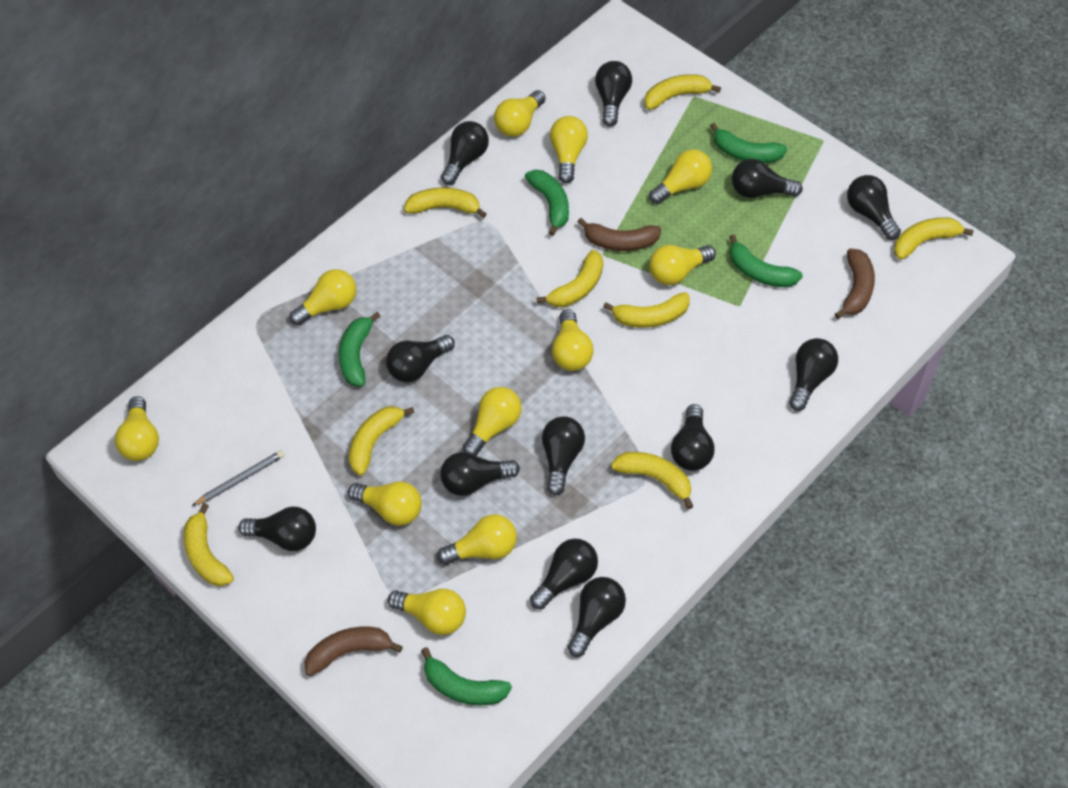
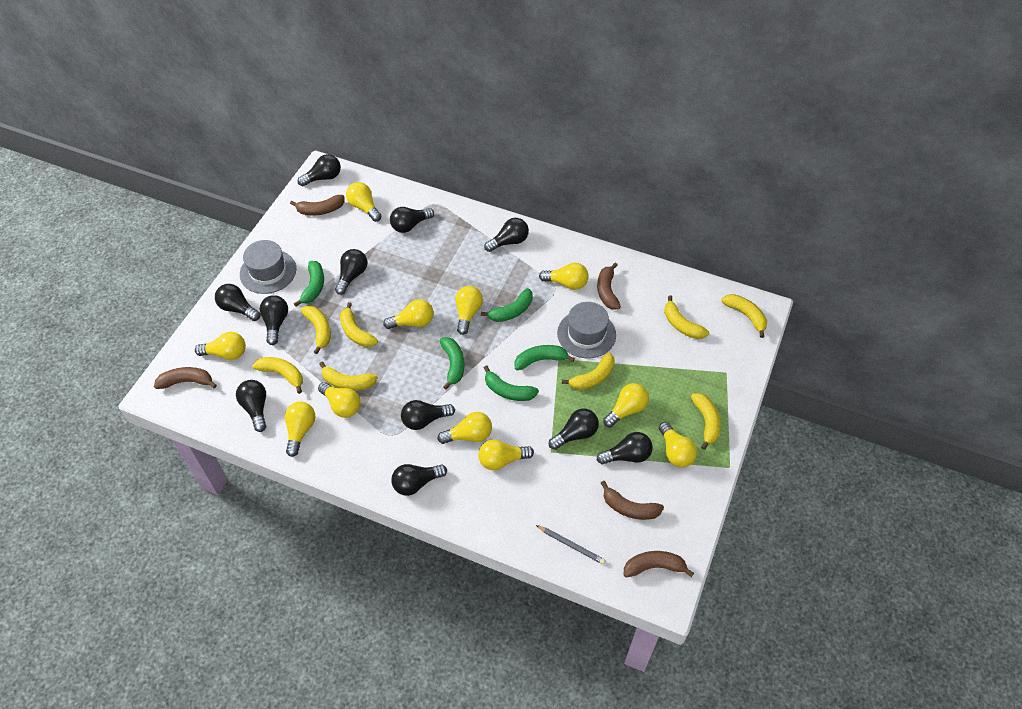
black light bulb: [238,507,316,551] [386,335,455,382] [440,452,520,496] [441,121,489,185] [530,539,598,609] [542,416,585,496] [568,577,626,657] [595,61,632,127] [671,404,715,471] [732,159,803,198] [789,338,838,411] [847,175,901,240] = 12 -> [215,284,260,321] [236,380,267,432] [260,295,288,345] [298,154,341,186] [335,249,367,295] [390,207,434,233] [391,464,447,496] [401,400,455,430] [484,218,529,252] [549,409,599,450] [597,432,653,464] = 11
brown banana: [305,627,403,676] [578,218,661,251] [835,249,875,319] = 3 -> [154,367,217,389] [290,195,345,215] [597,263,621,310] [601,481,664,520] [624,551,694,578] = 5
grey hat: none = 0 -> [240,240,296,294] [557,302,616,358] = 2

